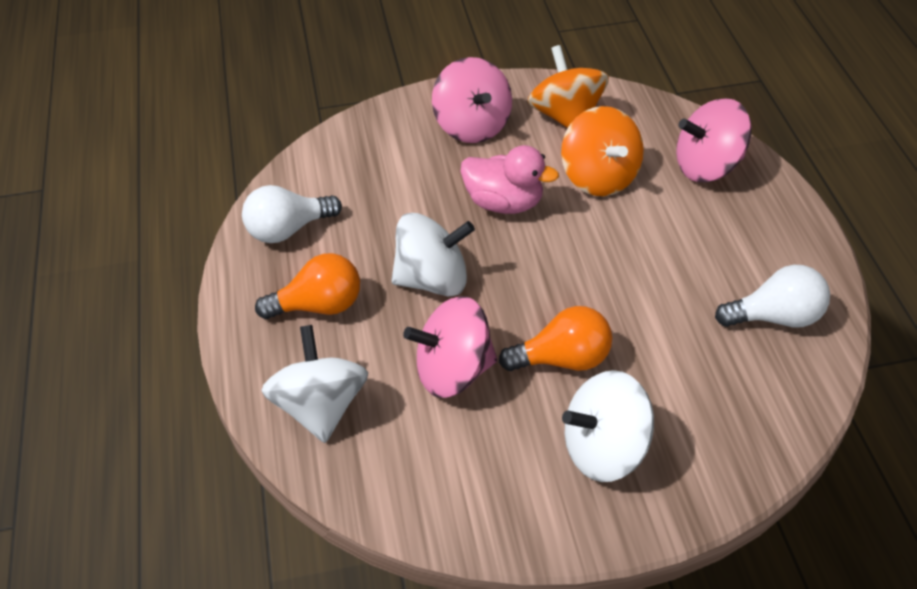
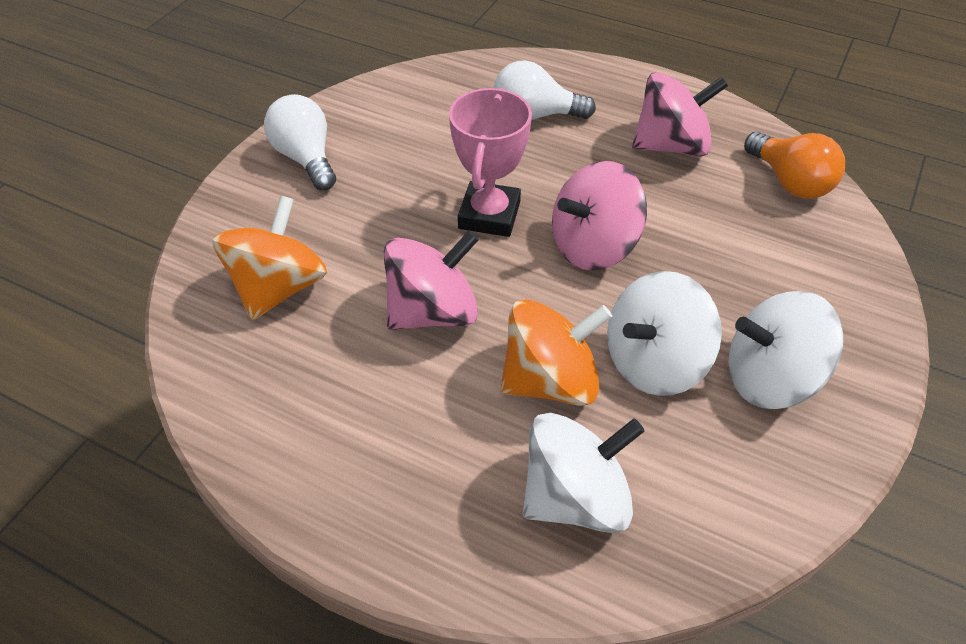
orange light bulb: [255,253,360,319] [499,306,612,371] = 2 -> [744,132,845,199] = 1
pink duck: [460,145,559,214] = 1 -> none = 0
pink trophy: none = 0 -> [449,88,532,237] = 1

